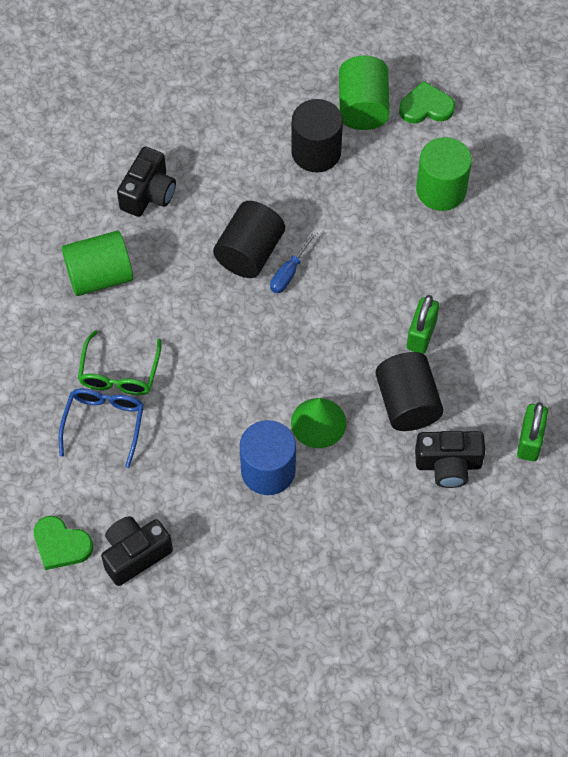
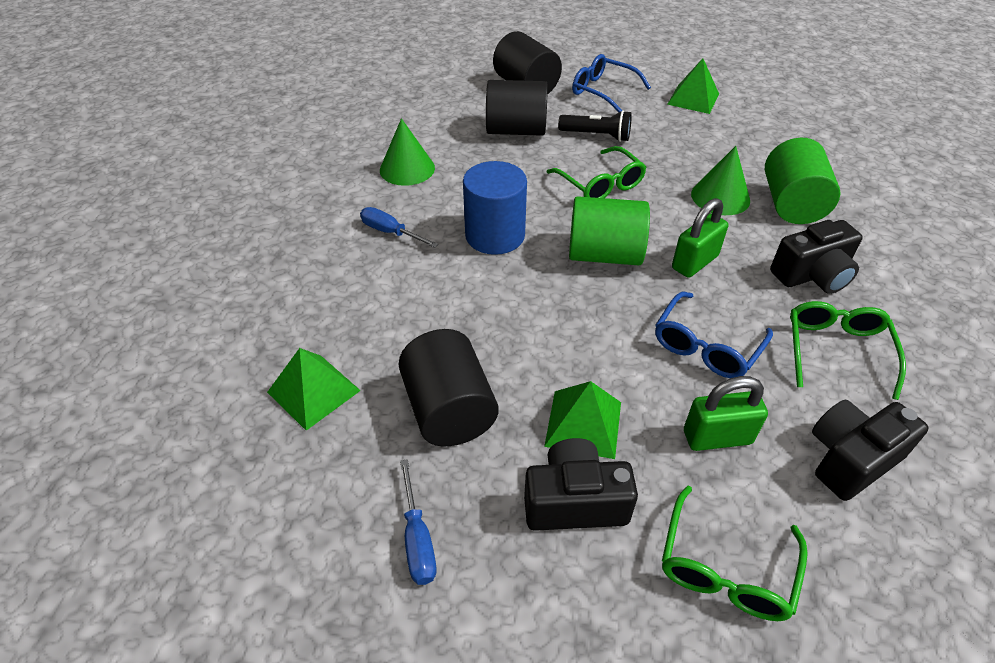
black flashlight: none = 0 -> [558,110,632,142] = 1
blue glasses: [59,388,144,468] = 1 -> [572,54,651,112] [655,292,773,378] = 2
blue screwdriver: [270,231,317,293] = 1 -> [360,207,438,248] [400,459,437,585] = 2
green cone: [291,398,346,448] = 1 -> [380,118,435,186] [691,146,750,215] = 2
green cylinder: [62,231,133,296] [339,56,390,130] [416,137,472,211] = 3 -> [569,196,650,265] [765,138,840,224] = 2
green glasses: [78,330,161,395] = 1 -> [547,146,646,198] [662,486,808,621] [790,301,906,400] = 3
green heart: [34,516,93,570] [399,81,455,124] = 2 -> none = 0
green pyramid: none = 0 -> [267,348,361,431] [544,381,621,459] [667,58,719,114] = 3

